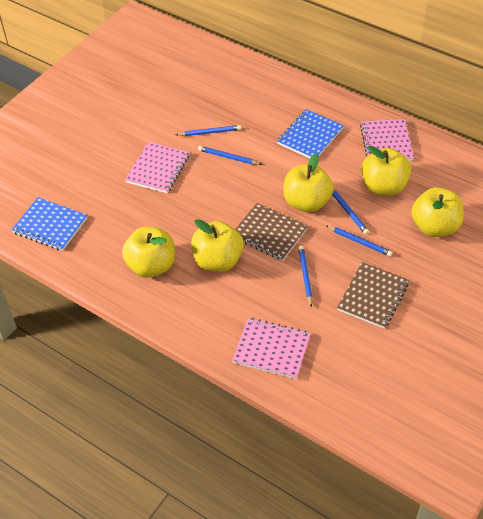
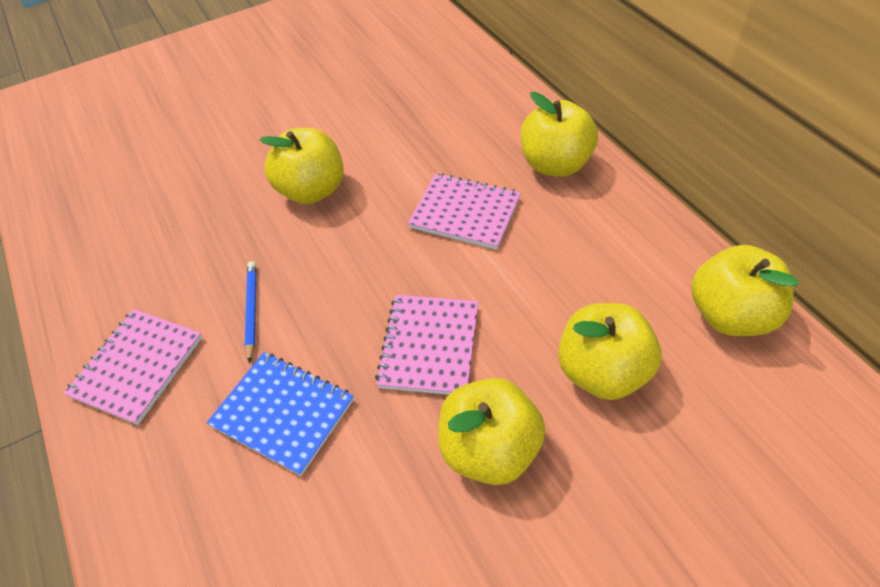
blue notebook: [12,197,87,251] [277,109,344,158] = 2 -> [207,352,354,476] = 1
blue pencil: [176,125,241,136] [198,146,262,165] [298,246,313,308] [325,225,393,256] [332,190,369,235] = 5 -> [245,261,256,363] = 1
brown notebook: [235,203,308,261] [337,262,409,329] = 2 -> none = 0

